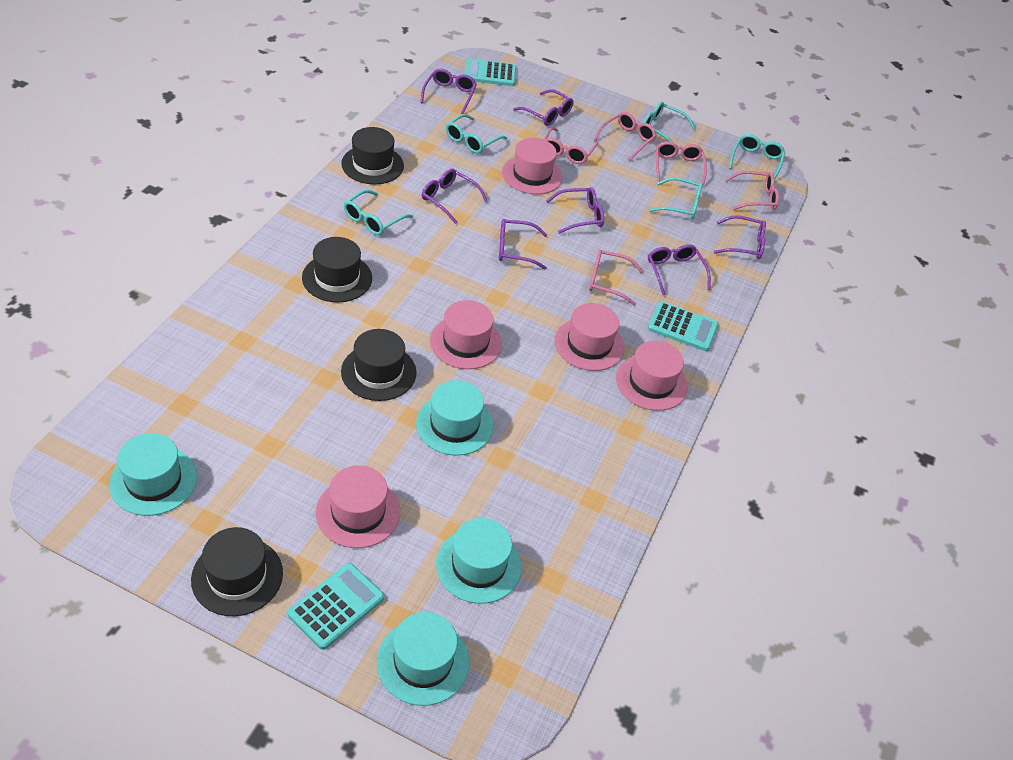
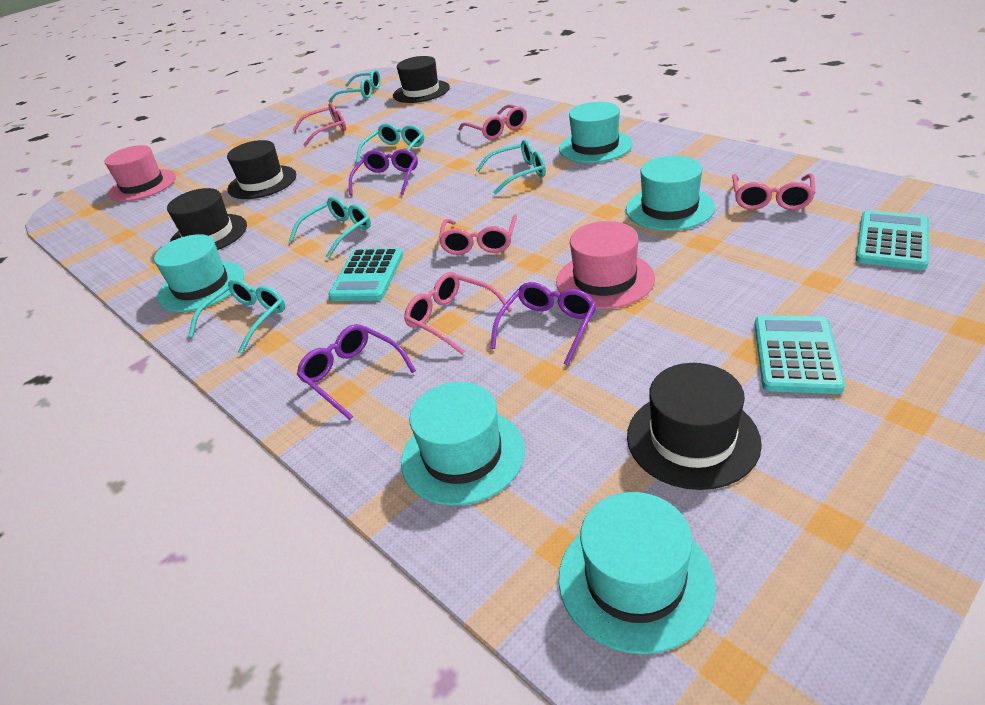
pink hat: [316,465,400,548] [430,300,502,369] [502,138,562,194] [554,303,625,371] [616,341,688,411] = 5 -> [105,145,176,202] [556,221,655,309] = 2
purple glasses: [420,68,477,114] [422,169,488,224] [499,219,547,270] [513,89,574,126] [546,187,604,234] [648,244,711,295] [714,215,766,260] = 7 -> [297,324,416,420] [349,149,418,196] [490,282,597,365] = 3
turquoise hat: [109,433,198,516] [377,612,470,706] [416,380,493,456] [436,518,522,604] = 4 -> [154,234,244,312] [401,382,525,506] [559,102,633,163] [559,492,716,654] [626,156,715,231] = 5

